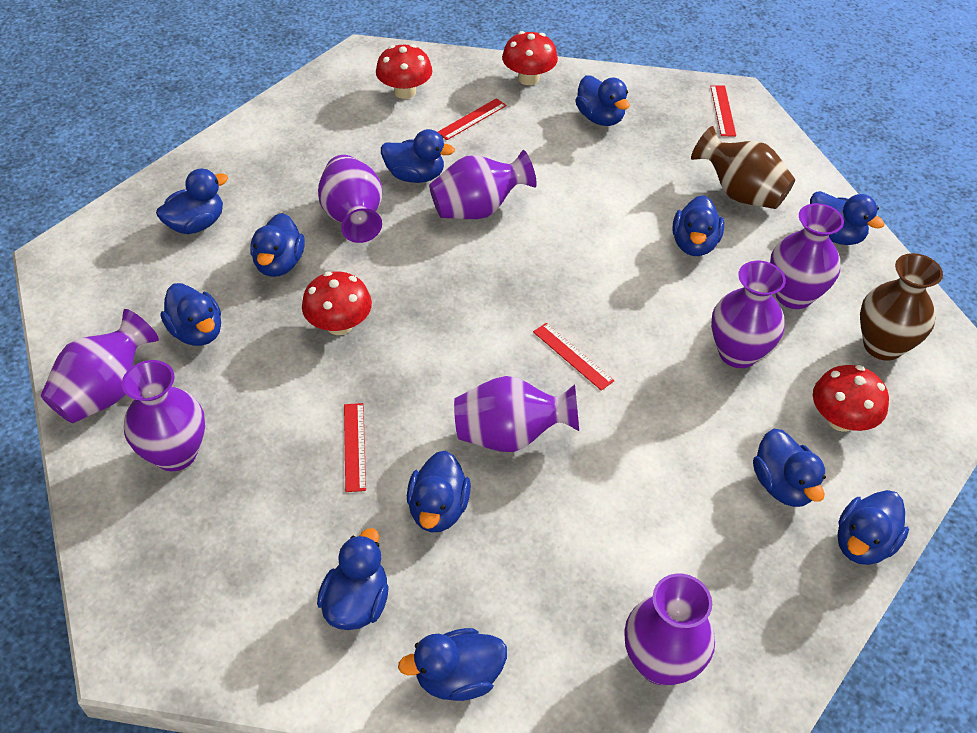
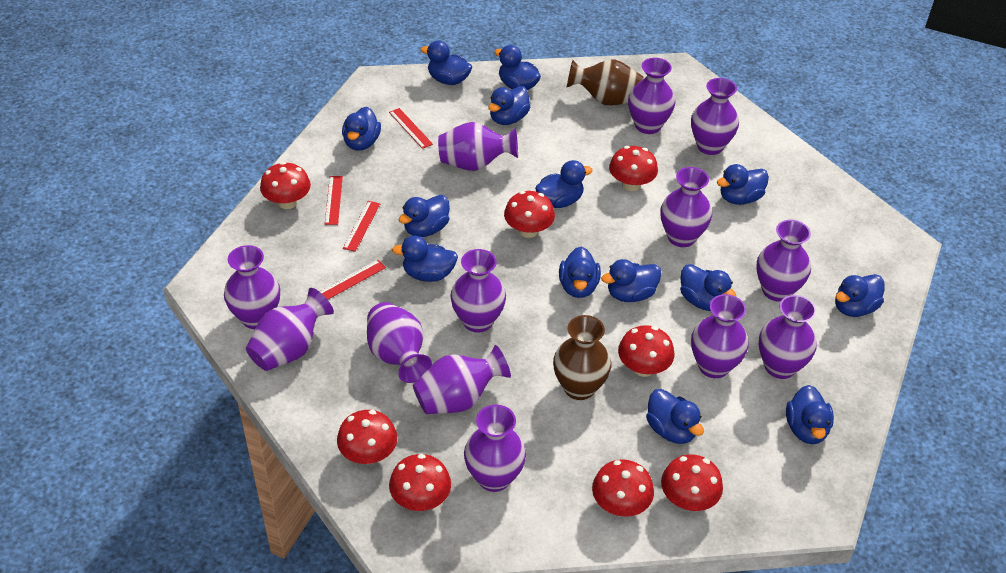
blue duck: [156,169,228,234] [161,283,221,346] [250,213,305,277] [317,528,389,630] [381,129,455,183] [398,628,507,701] [407,451,471,532] [575,75,630,126] [672,195,724,256] [753,429,826,507] [810,191,885,245] [837,490,909,565] = 12 -> [342,107,381,151] [392,236,458,282] [399,195,450,237] [421,41,472,85] [489,86,530,125] [495,45,541,90] [535,160,593,208] [559,247,601,298] [601,259,662,302] [646,389,704,444] [680,264,736,311] [717,164,769,205] [786,385,834,444] [835,274,884,317] = 14
purple vase: [41,309,159,423] [122,360,205,471] [318,155,382,243] [429,150,537,219] [454,376,579,452] [624,573,715,685] [711,261,786,368] [770,203,844,309] = 8 -> [224,245,280,329] [246,288,334,371] [367,302,432,383] [413,345,511,414] [438,122,518,171] [450,249,506,333] [464,405,526,492] [628,58,675,134] [660,167,712,247] [691,78,739,155] [691,294,749,378] [756,220,811,302] [759,295,817,379] = 13
red mushroom: [302,271,372,335] [376,44,432,99] [502,31,558,85] [813,365,889,432] = 4 -> [260,162,311,209] [337,410,397,464] [389,454,451,511] [504,191,555,238] [592,459,654,517] [609,146,658,191] [618,325,674,377] [661,454,723,511] = 8

